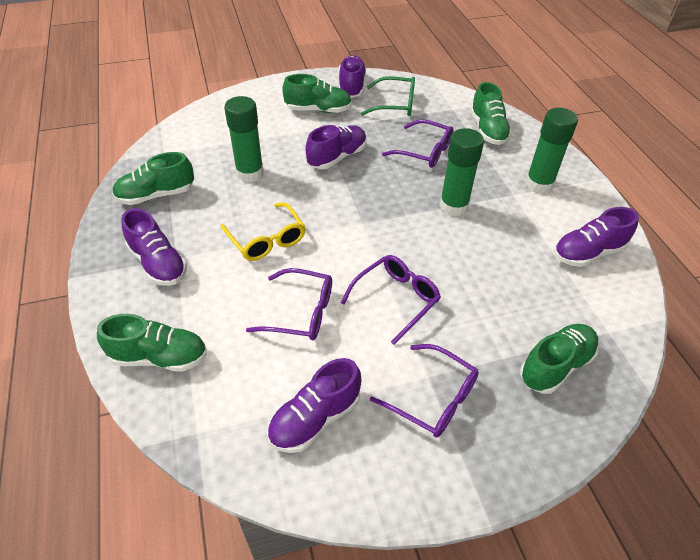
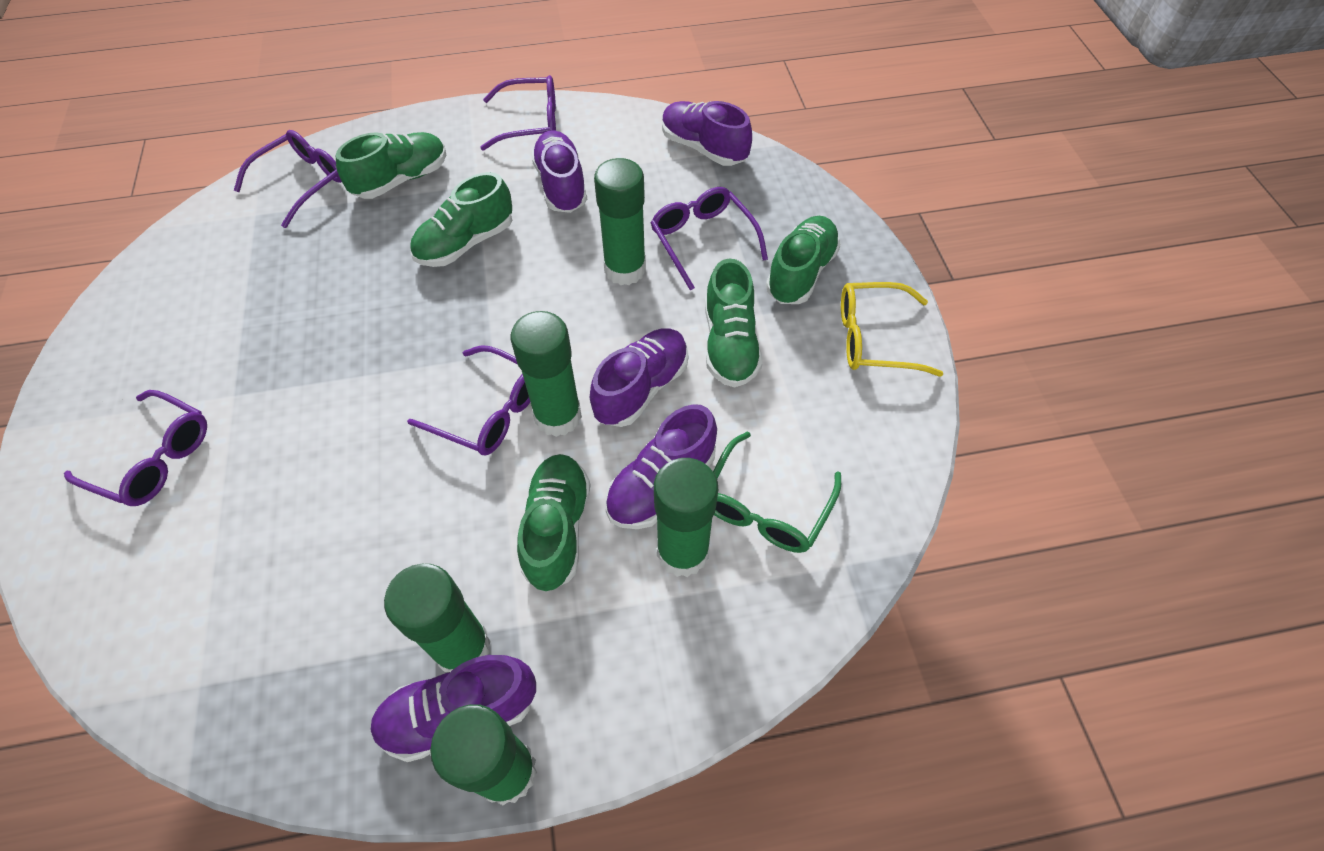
green glue stick: [224,96,264,183] [439,128,484,217] [525,108,578,194] = 3 -> [384,564,491,672] [430,704,537,805] [511,311,582,437] [594,158,646,285] [654,458,718,577] = 5
purple glasses: [246,268,332,341] [341,255,441,345] [370,344,479,437] [382,119,453,168] = 4 -> [64,390,207,506] [234,130,342,228] [407,345,530,456] [480,75,556,151] [651,187,768,291] = 5

